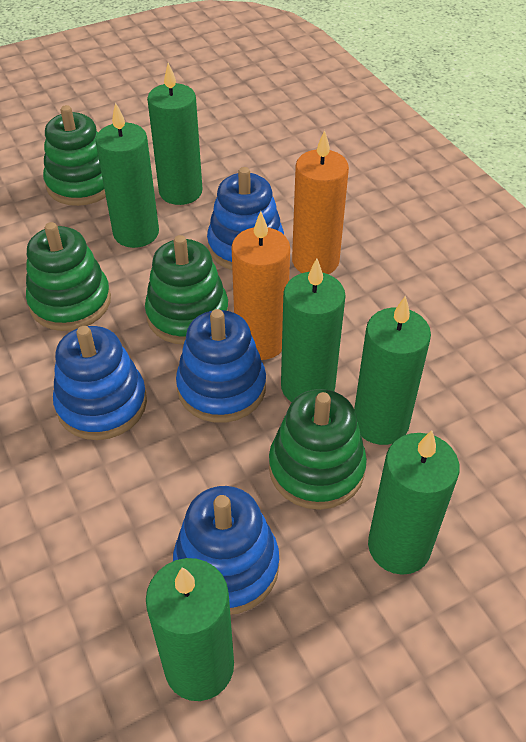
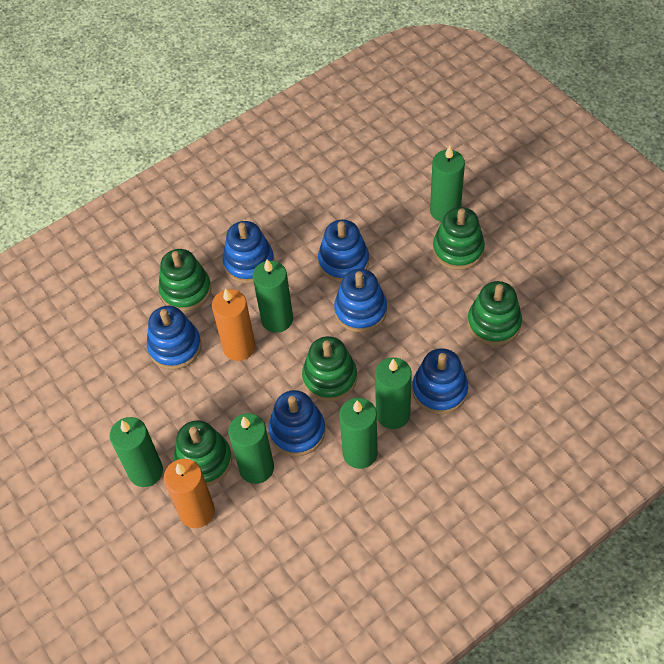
blue stacking toy: [53,326,147,440] [173,486,279,615] [176,309,266,423] [207,167,284,270] = 4 -> [147,306,202,370] [223,221,274,283] [268,390,326,456] [318,220,369,282] [334,269,387,333] [412,348,468,414] = 6
green stacking toy: [26,222,111,331] [43,105,106,206] [145,235,229,345] [269,389,367,510] = 4 -> [158,249,211,312] [174,420,232,486] [302,336,357,402] [433,207,485,270] [467,281,522,346] = 5

